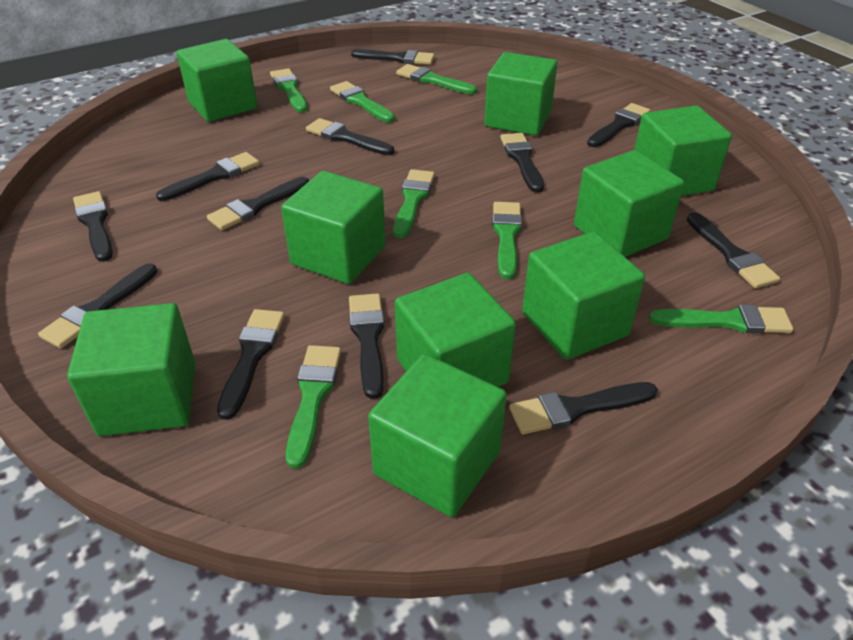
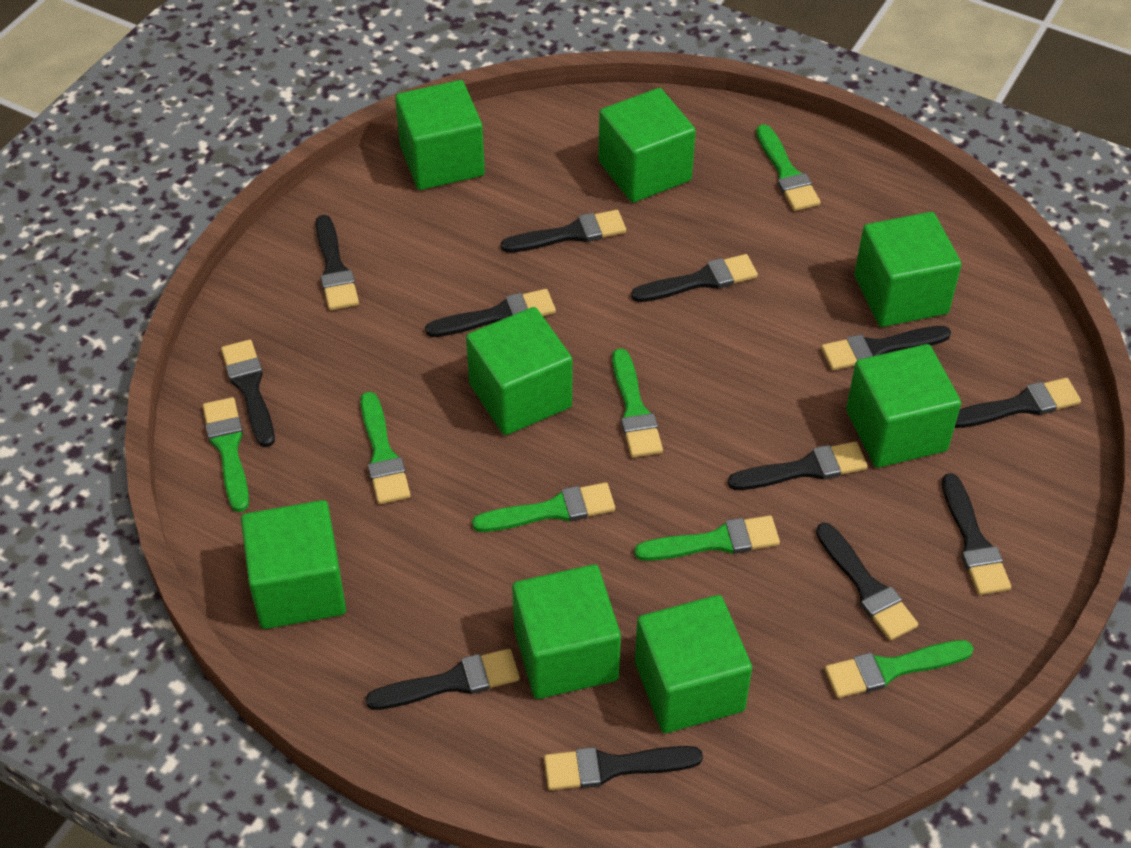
green cube: [67,303,195,436] [177,39,257,122] [281,171,386,284] [368,354,507,517] [395,273,516,387] [484,52,557,136] [522,232,645,360] [574,150,684,257] [634,106,732,196] = 9 -> [241,500,346,629] [395,80,485,190] [466,307,572,435] [512,564,621,699] [598,88,696,202] [635,595,752,733] [846,344,961,468] [854,212,962,327] = 8

